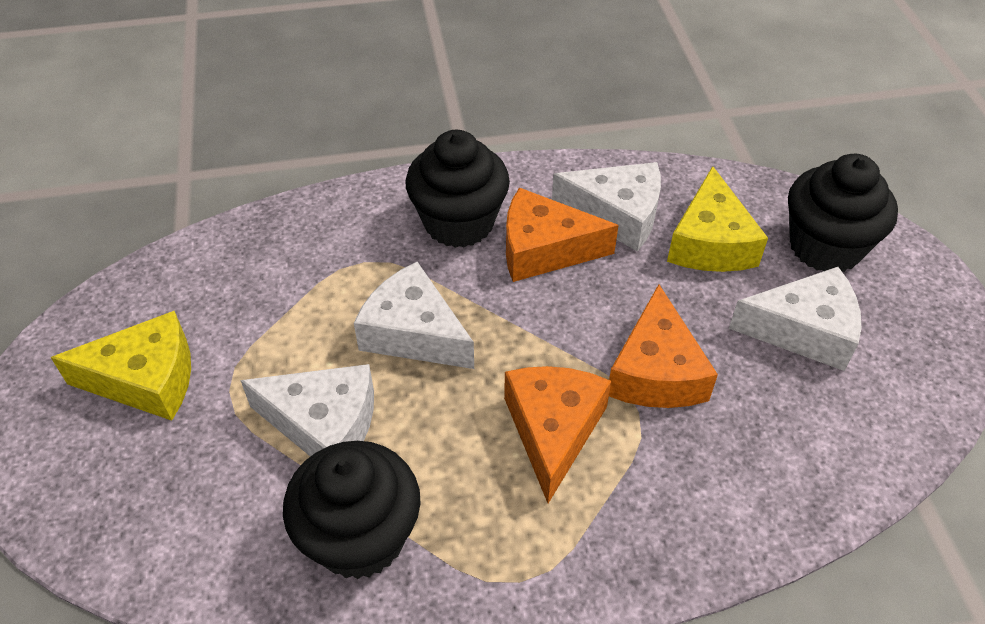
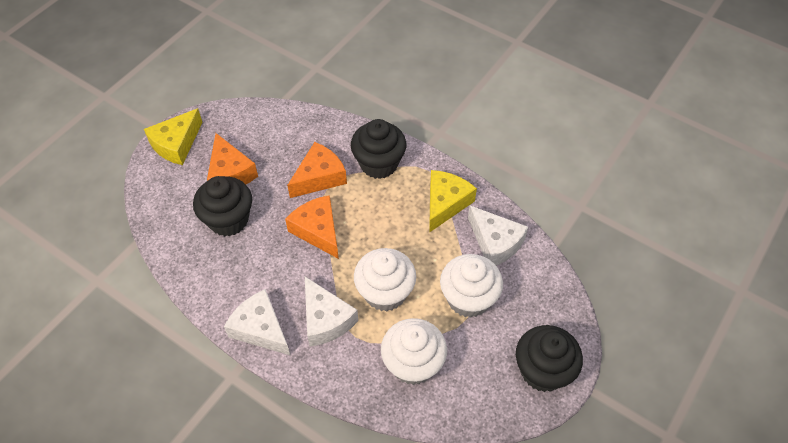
white cheese: [240,364,374,457] [354,262,474,369] [552,162,661,251] [729,267,861,371] = 4 -> [224,289,291,356] [305,277,358,346] [468,206,528,266] = 3
white cupcake: none = 0 -> [354,248,416,312] [381,318,447,385] [440,254,503,318] = 3

